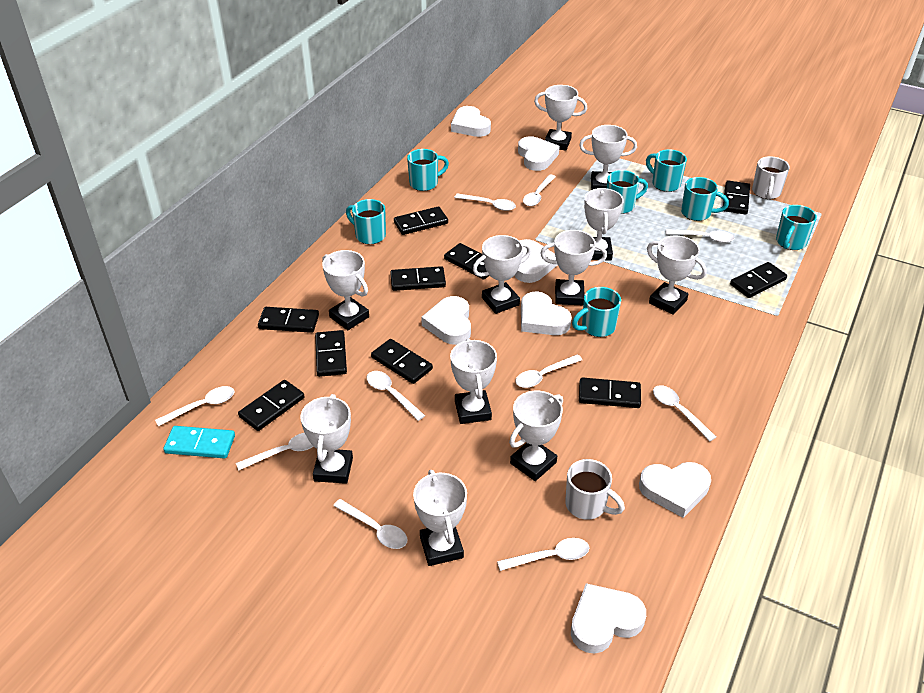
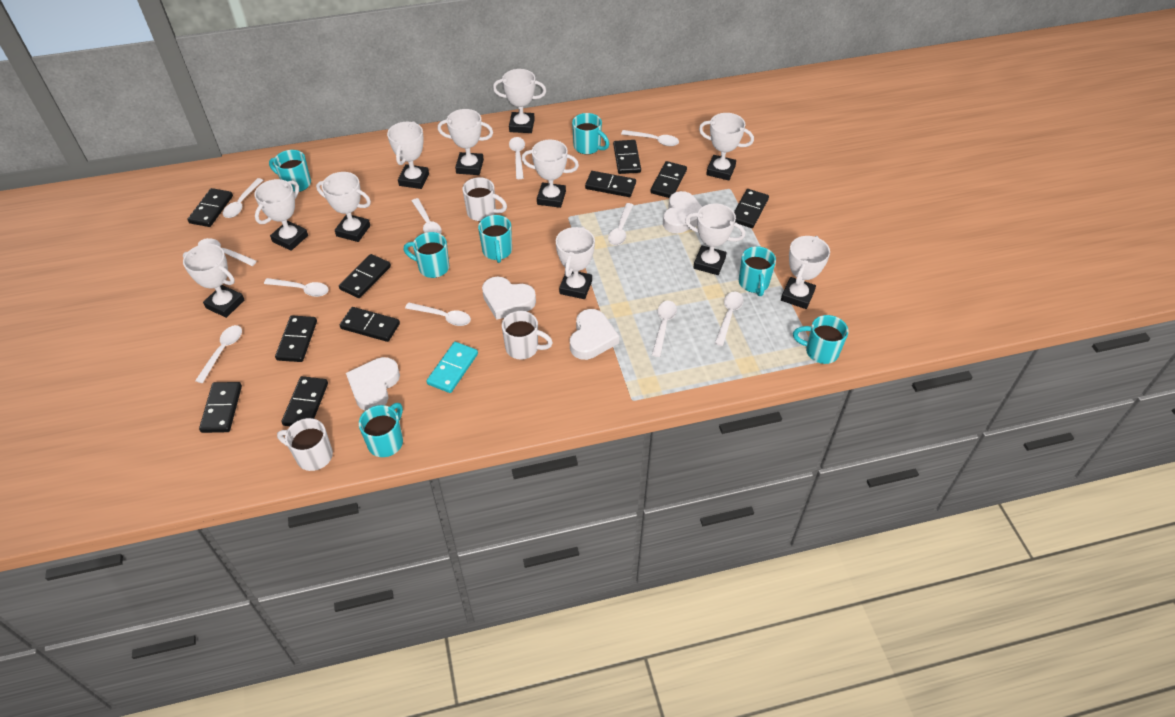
white heart: [421,296,471,345] [451,106,491,137] [514,239,558,283] [518,136,560,171] [521,291,572,335] [571,583,646,654] [639,462,711,518] = 7 -> [346,357,400,411] [482,277,536,320] [570,309,619,360] [663,191,702,233] = 4
white mug: [565,459,625,520] [752,156,790,199] = 2 -> [277,418,333,471] [462,177,507,221] [502,311,553,359] = 3
white spoon: [155,386,234,426] [236,433,314,470] [333,499,408,549] [367,371,425,421] [455,193,516,211] [497,538,589,571] [516,354,582,388] [523,174,556,206] [653,385,716,441] [666,229,734,243] = 10 -> [195,325,242,383] [198,238,257,266] [223,178,263,218] [264,278,329,297] [405,302,471,326] [412,198,442,234] [509,137,525,179] [608,203,633,245] [621,130,679,146] [652,301,677,357] [715,292,744,346] = 11

